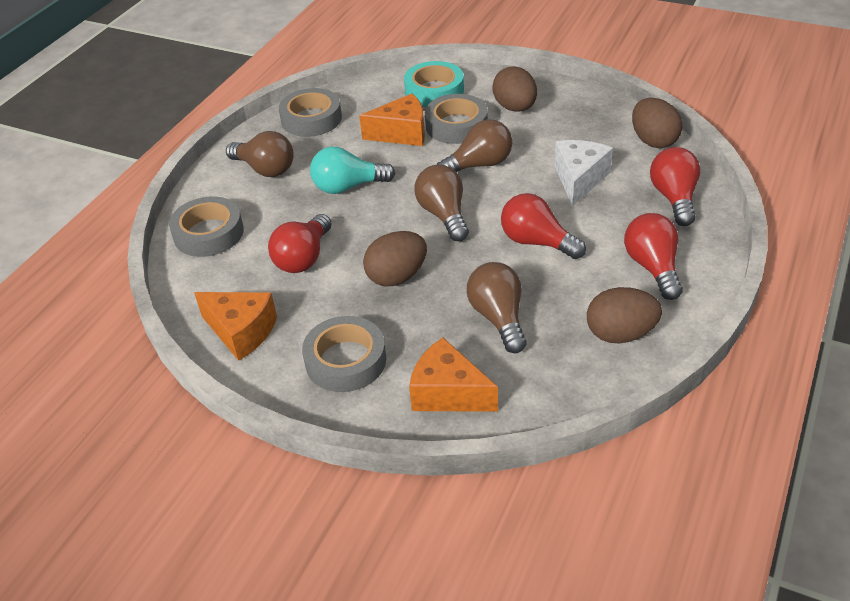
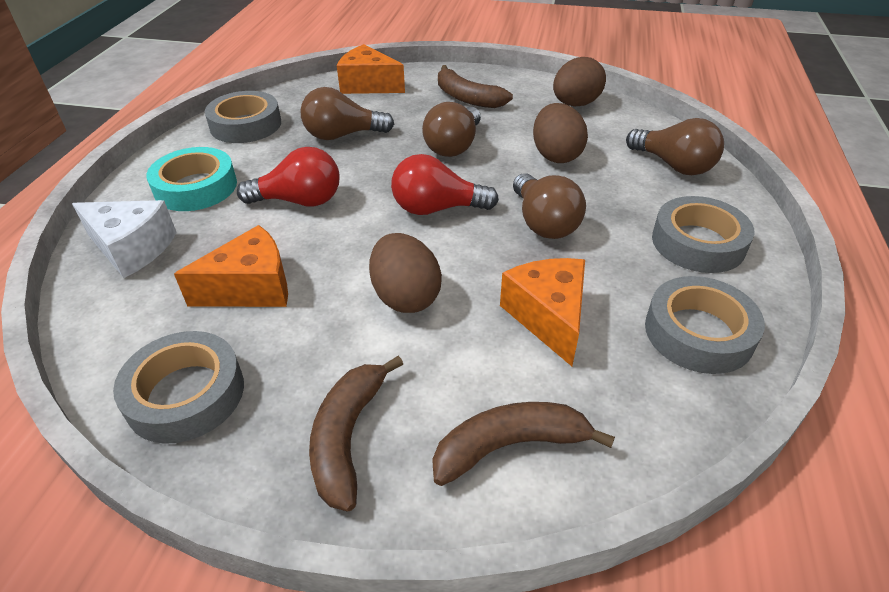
brown banana: none = 0 -> [309,356,403,511] [432,402,615,486] [438,65,513,108] = 3
brown egg: [363,231,427,286] [492,66,537,112] [587,287,662,344] [632,98,683,148] = 4 -> [369,233,442,313] [533,103,588,163] [553,57,606,107] = 3
red light bulb: [268,214,332,273] [501,193,586,259] [624,213,683,300] [650,147,700,226] = 4 -> [237,147,339,207] [391,154,499,215] = 2
turquoise light bulb: [310,147,395,194] = 1 -> none = 0

